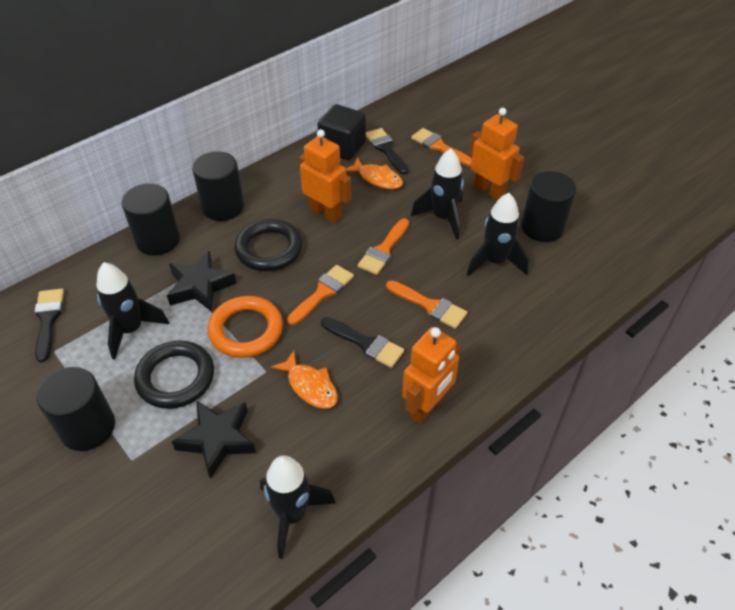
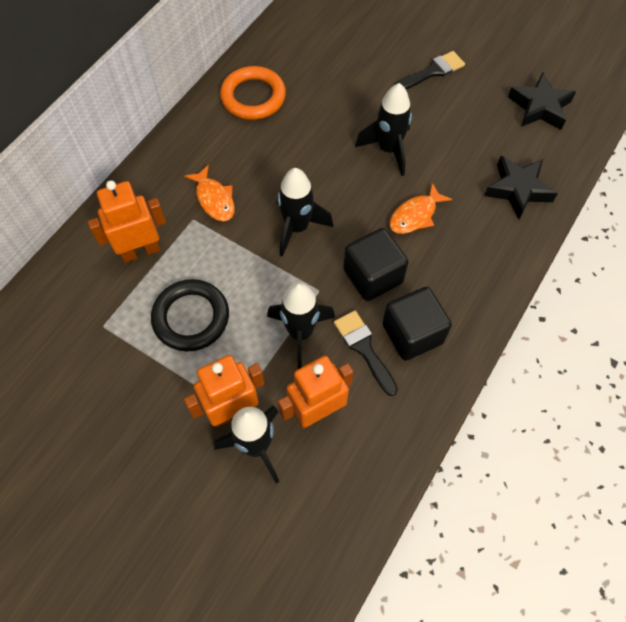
black brush: [34,289,64,362] [321,317,404,368] [366,128,408,175] = 3 -> [334,310,398,396] [395,51,465,89] = 2
black cube: [317,104,366,160] = 1 -> [343,228,408,301] [382,287,452,361] = 2
black cylinder: [36,367,115,451] [122,184,180,256] [192,151,244,221] [521,171,577,242] = 4 -> none = 0
black ring: [134,340,214,409] [234,219,303,271] = 2 -> [151,279,229,351] = 1
orange brush: [287,265,354,325] [357,218,409,275] [386,280,467,329] [411,128,472,166] = 4 -> none = 0

